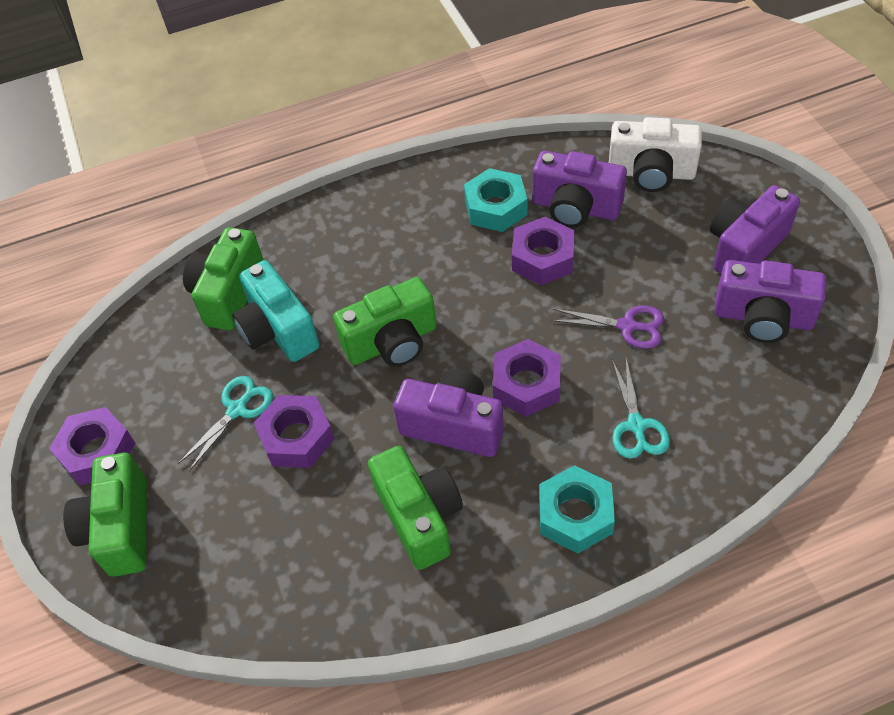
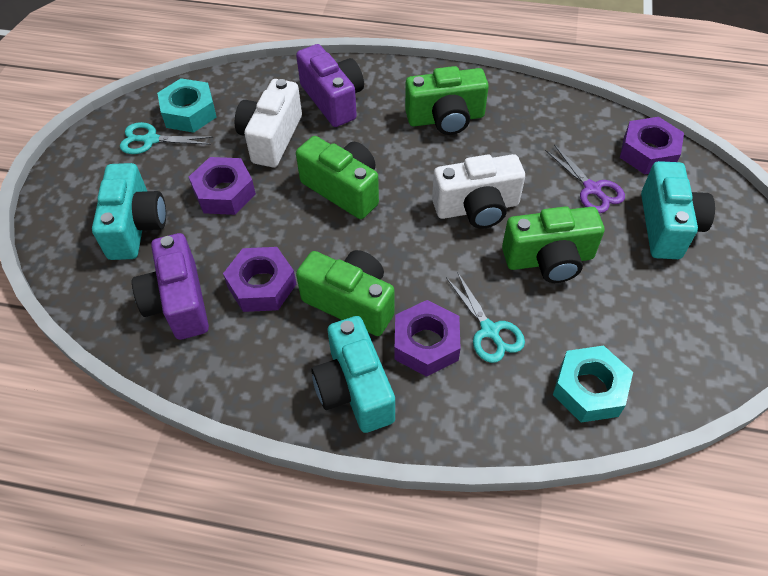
purple camera: [394,369,504,457] [533,151,627,228] [710,185,800,274] [715,260,826,343] = 4 -> [132,233,209,340] [296,44,364,127] = 2
turquoise camera: [232,260,320,362] = 1 -> [92,163,166,260] [311,316,395,433] [641,161,715,259] = 3
white camera: [609,117,702,192] = 1 -> [235,79,302,167] [432,154,525,229] = 2

